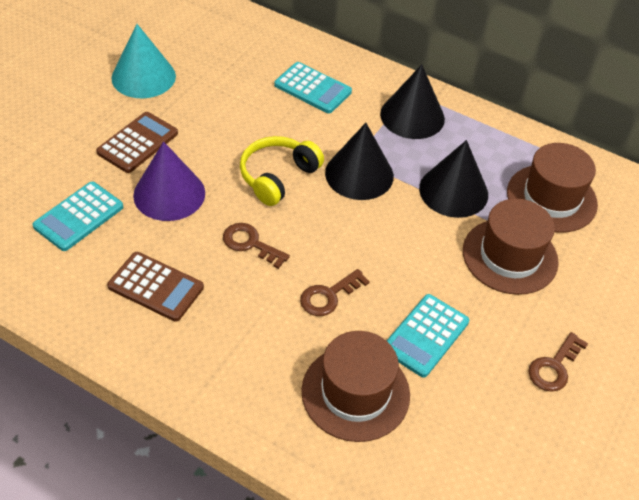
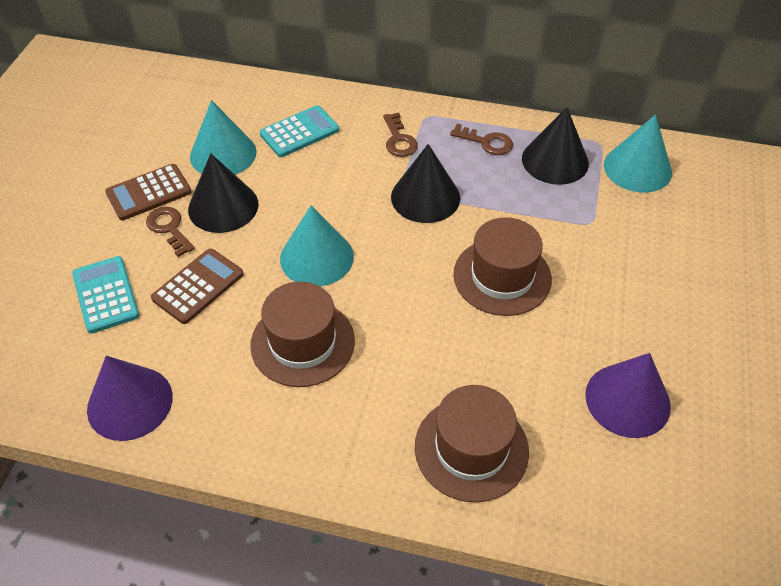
purple cone: [133,141,205,221] = 1 -> [87,356,173,441] [585,353,671,438] = 2
turquoise calculator: [33,182,123,251] [274,62,352,113] [387,294,469,378] = 3 -> [72,256,139,334] [260,105,339,157] = 2
turquoise cone: [111,24,176,98] = 1 -> [190,100,257,175] [280,205,354,286] [604,115,672,193] = 3
yellow headphones: [240,136,324,206] = 1 -> none = 0

